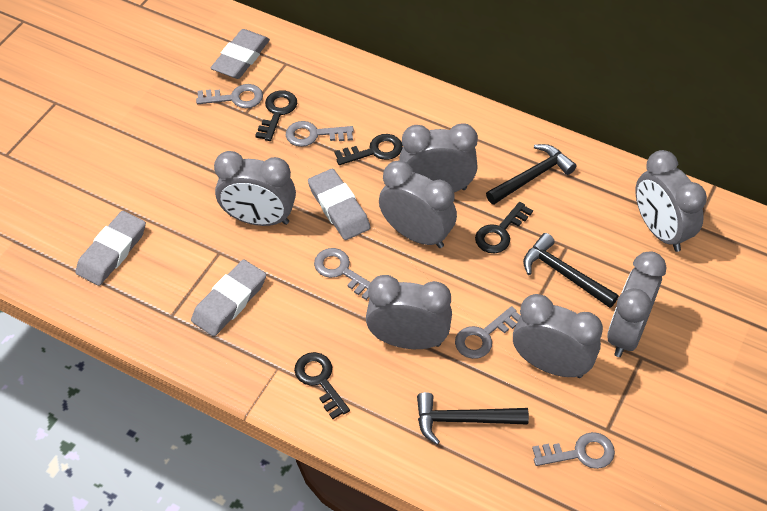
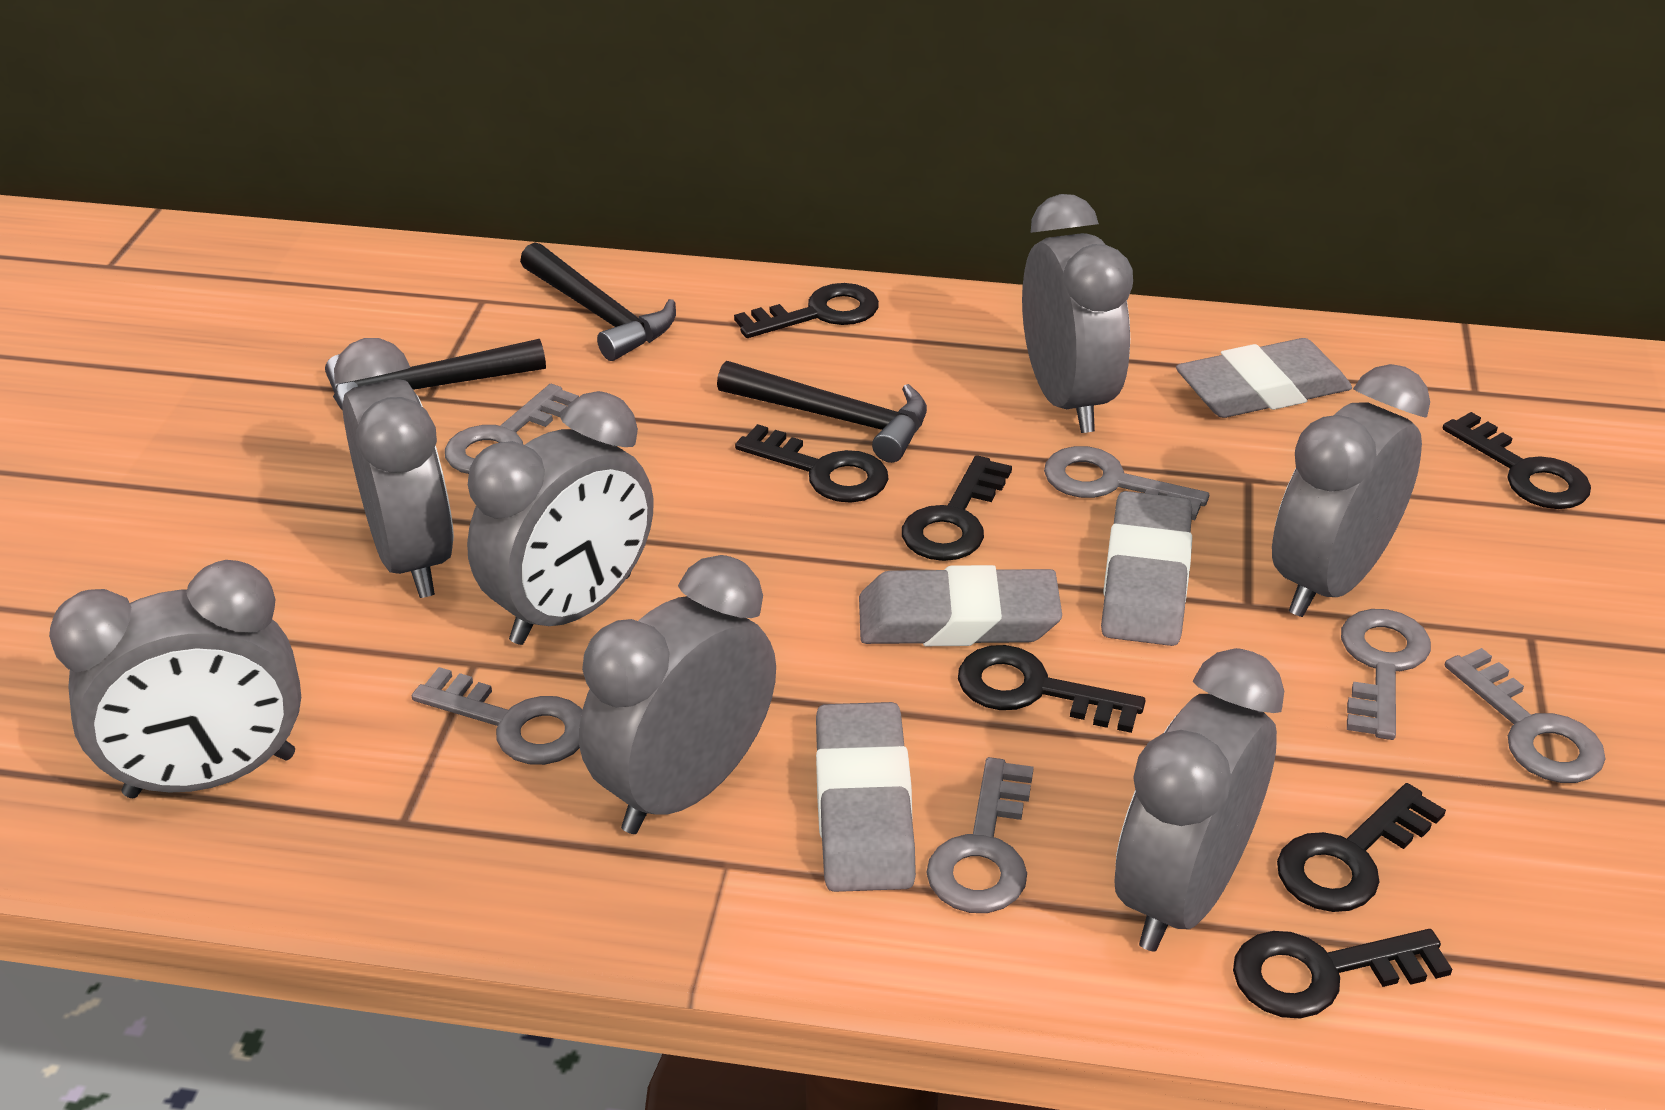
black key: [255,90,297,141] [294,352,350,419] [334,134,403,165] [475,202,533,253] = 4 -> [734,283,879,338] [735,424,889,503] [902,455,1012,561] [958,645,1146,733] [1233,929,1452,1018] [1277,783,1446,912] [1443,412,1591,509] = 7
grey key: [196,84,263,108] [286,121,354,147] [314,248,371,300] [455,306,520,359] [532,432,615,469] = 5 -> [412,667,582,765] [445,384,579,474] [926,757,1034,913] [1044,446,1209,520] [1341,609,1431,740] [1445,648,1605,783] = 6

